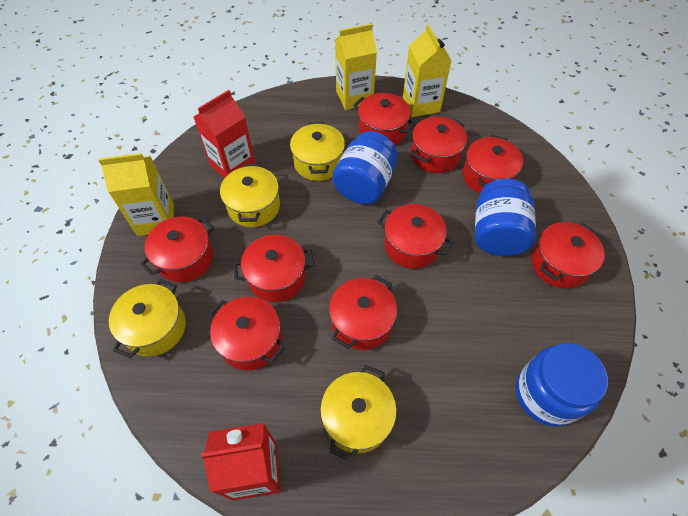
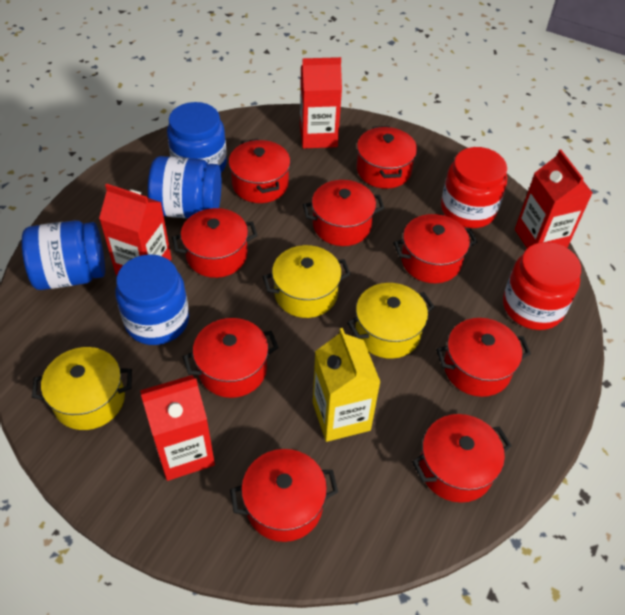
blue jar: [332,131,397,204] [475,179,536,256] [516,343,608,427] = 3 -> [22,220,105,290] [115,254,189,345] [148,156,221,218] [167,102,227,173] = 4
red carton: [194,90,256,179] [201,423,280,501] = 2 -> [99,184,172,275] [140,375,215,481] [300,57,342,148] [515,150,592,248] = 4
red jar: none = 0 -> [441,147,507,228] [503,242,581,330] = 2
yellow carton: [98,153,174,236] [335,24,377,110] [403,24,451,117] = 3 -> [313,328,380,442] = 1
yellow pot: [109,279,186,358] [220,164,280,227] [290,122,345,181] [320,365,397,462] = 4 -> [32,347,132,430] [262,245,351,318] [347,283,435,359] = 3

